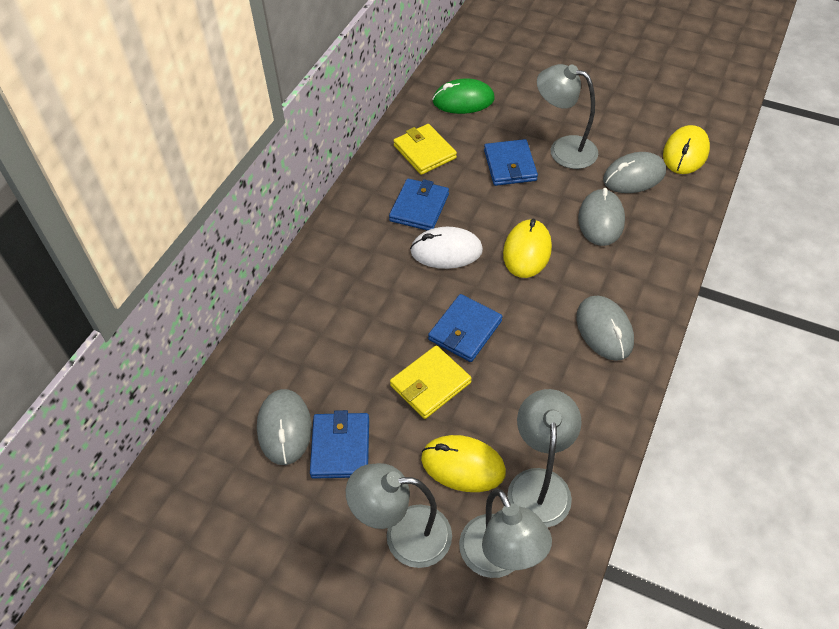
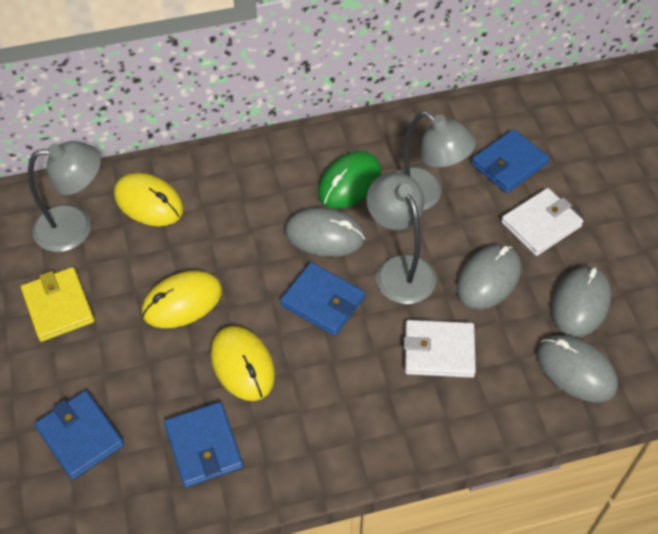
grey lamp: [346,463,452,568] [459,489,552,578] [507,389,582,528] [537,64,598,169] = 4 -> [28,141,101,252] [366,172,436,304] [396,112,476,211] = 3
white mouse: [410,227,483,269] = 1 -> none = 0
white wallet: none = 0 -> [404,320,476,378] [501,188,583,256] = 2
yellow wallet: [390,345,472,419] [393,124,457,175] = 2 -> [21,267,94,342] = 1

